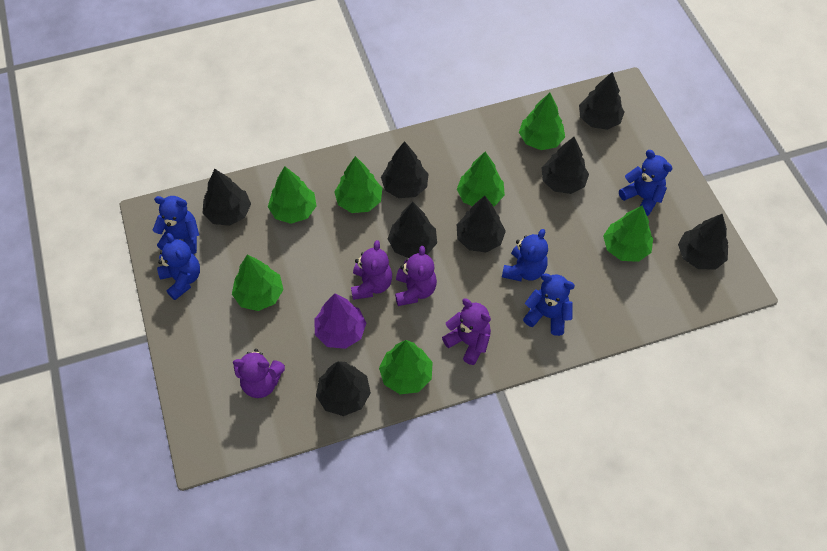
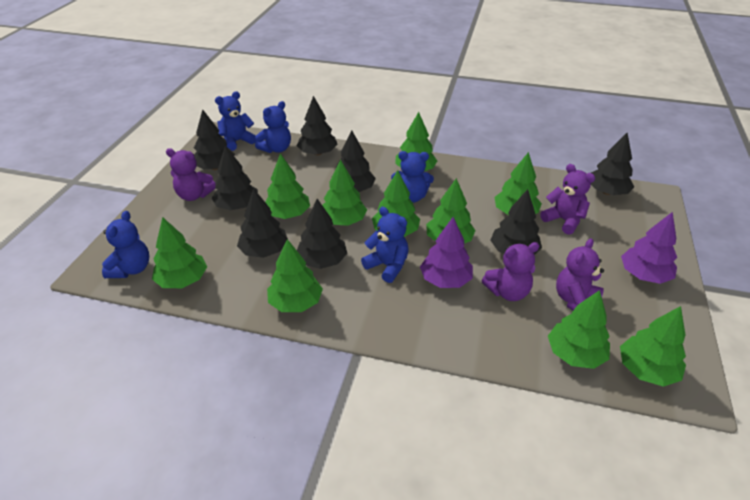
green tree: [232,255,284,311] [268,166,316,224] [334,156,382,213] [379,340,432,394] [457,152,505,207] [519,93,565,150] [603,206,653,262] = 7 -> [152,217,207,288] [265,153,310,219] [267,239,323,312] [322,160,367,226] [372,170,420,237] [395,112,437,171] [426,178,476,243] [494,152,542,215] [548,290,610,369] [620,306,686,387] = 10
purple tree: [314,294,366,349] = 1 -> [420,217,473,288] [621,212,677,284] = 2

